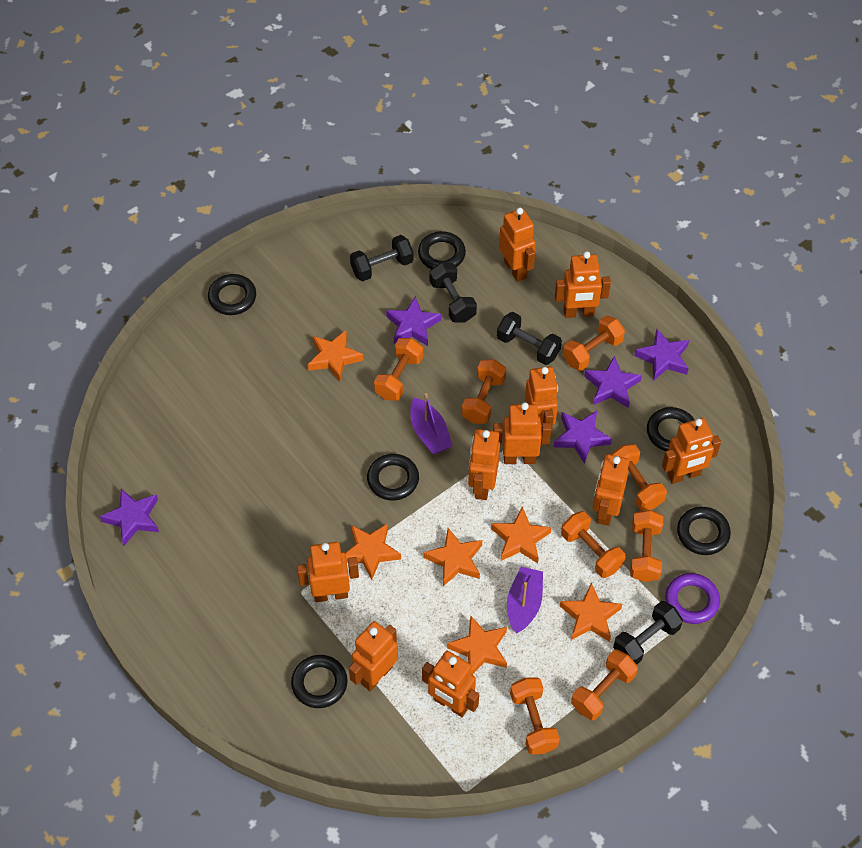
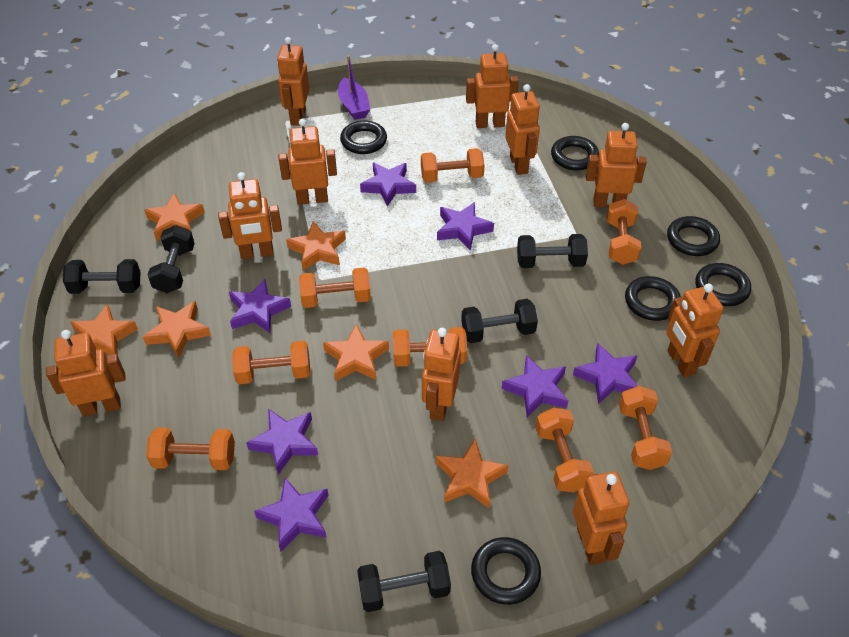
black dumbbell: [350,235,414,281] [430,262,477,322] [497,312,562,365] [613,601,683,665] = 4 -> [63,259,140,294] [148,225,195,293] [357,551,451,612] [461,299,538,343] [517,234,588,268] = 5
purple boat: [410,393,453,454] [507,567,543,633] = 2 -> [338,55,370,120] = 1
purple ring: [665,573,720,624] = 1 -> none = 0
purple star: [100,489,159,546] [386,296,441,346] [553,411,612,464] [584,356,642,408] [634,329,689,380] = 5 -> [229,279,291,333] [246,409,318,475] [254,477,328,552] [360,162,416,207] [437,202,494,251] [502,355,568,417] [573,344,638,404] = 7

